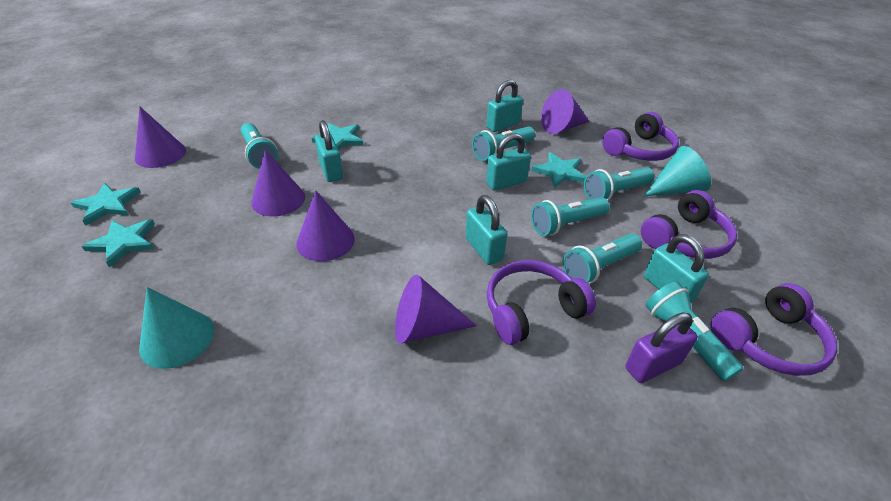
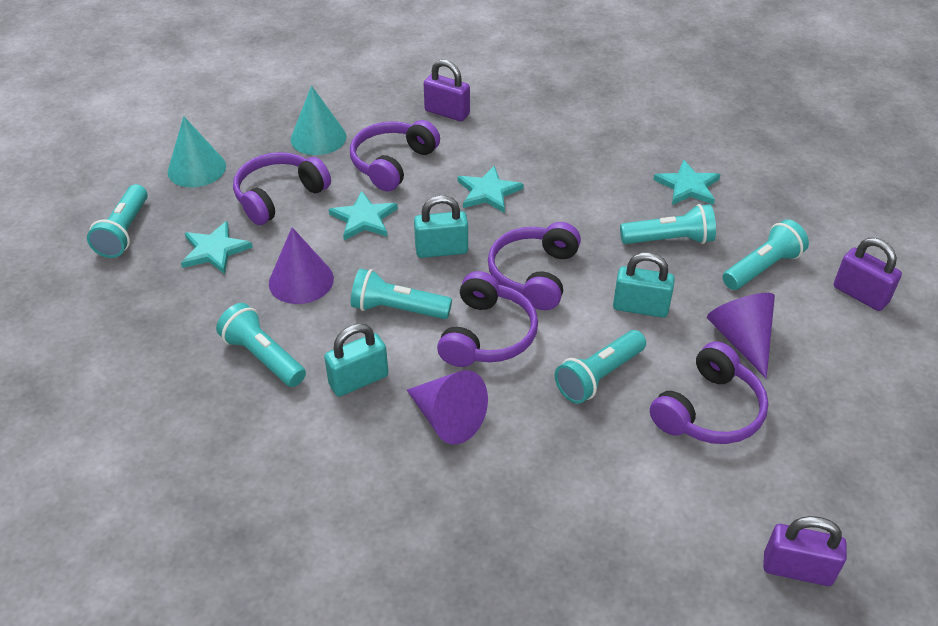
purple cone: [135,106,186,168] [251,150,305,217] [296,190,355,261] [395,275,477,344] [541,89,590,134] = 5 -> [269,227,334,304] [407,370,488,444] [707,293,775,379] = 3
purple headphones: [487,260,596,345] [602,112,679,161] [641,190,737,259] [710,283,837,376] = 4 -> [233,152,331,225] [350,120,440,191] [437,271,538,367] [488,222,581,310] [650,341,768,444] = 5
purple padlock: [625,312,698,383] = 1 -> [424,59,470,121] [763,516,847,586] [833,238,902,311] = 3
turquoise padlock: [315,120,343,182] [465,195,507,265] [486,80,523,132] [486,133,531,190] [644,234,709,304] = 5 -> [324,324,388,397] [414,195,468,258] [613,252,675,318] = 3

